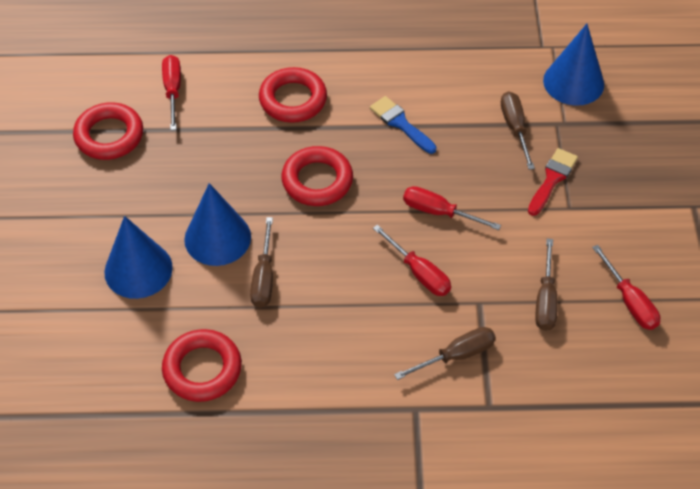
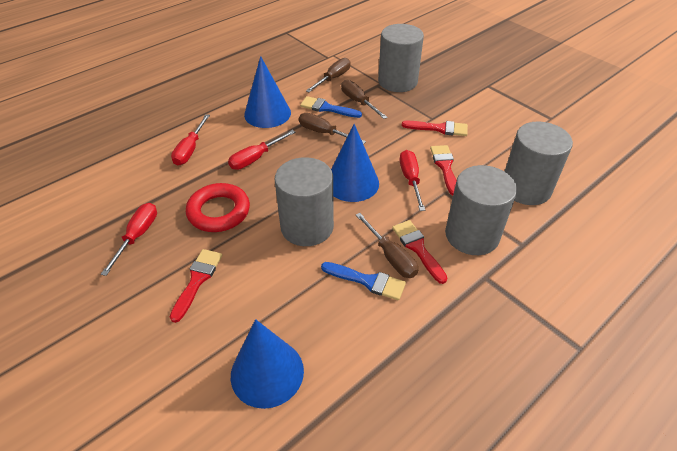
blue brush: [370,96,437,154] = 1 -> [300,96,362,118] [321,262,406,300] = 2
grey cylinder: none = 0 -> [275,157,334,246] [378,24,424,92] [445,165,517,255] [505,122,573,205] = 4
red brush: [528,148,578,216] = 1 -> [170,249,222,323] [392,220,447,284] [402,121,468,136] [430,145,457,195] = 4
red ring: [73,102,143,160] [162,329,242,402] [259,67,327,123] [282,146,353,206] = 4 -> [186,183,250,232] = 1

